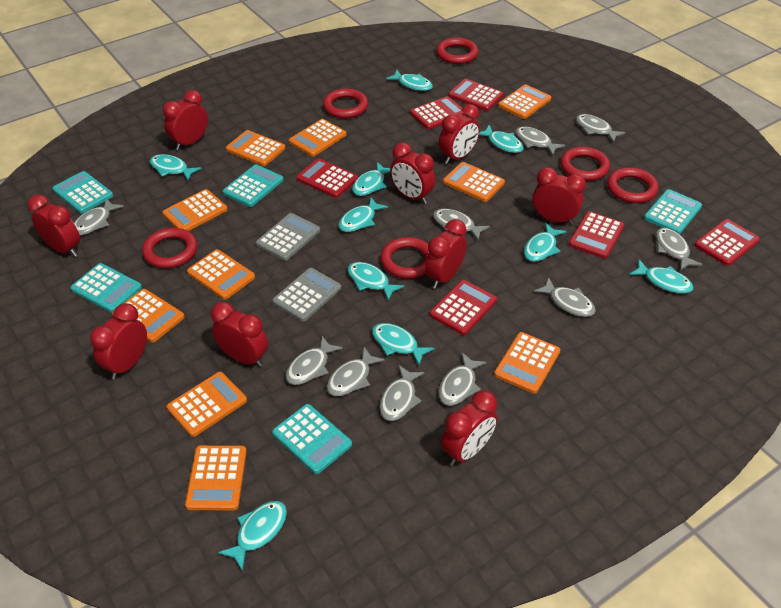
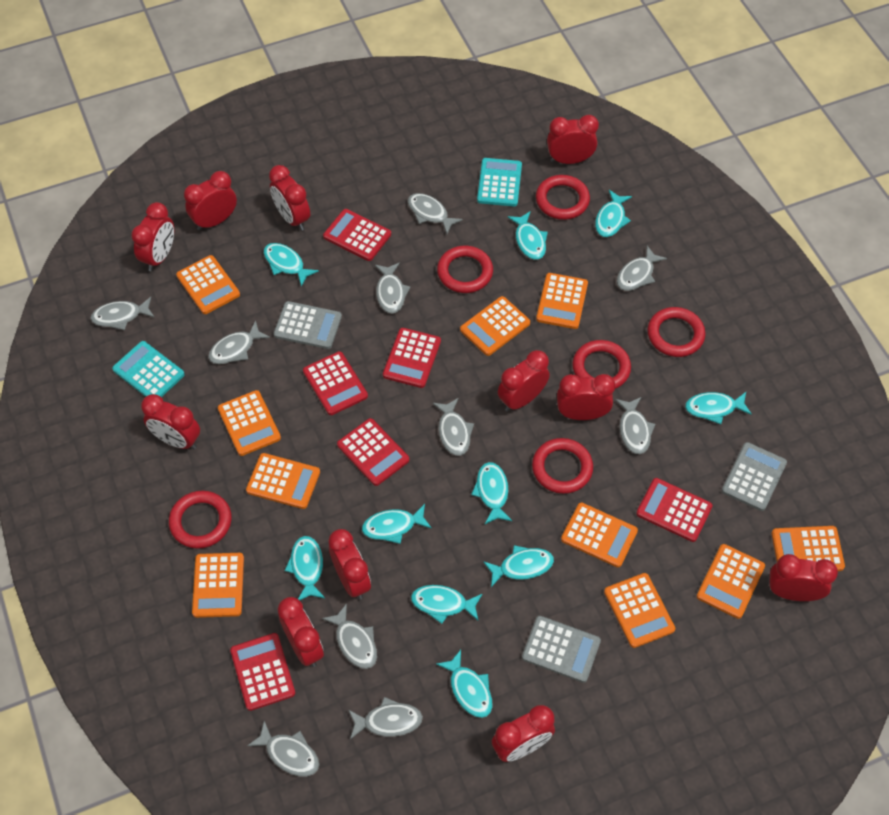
grey calculator: [256,213,320,261] [272,268,341,322] = 2 -> [274,301,342,349] [522,616,601,683] [722,442,787,511] = 3
red clock: [28,195,80,257] [90,303,147,379] [163,90,208,150] [211,302,268,367] [390,143,435,204] [425,219,467,289] [439,104,480,164] [441,390,497,465] [533,167,586,225] = 9 -> [131,202,174,271] [141,394,200,449] [184,171,237,230] [269,165,310,231] [278,597,324,667] [328,529,371,600] [492,705,555,762] [498,350,550,412] [547,115,599,164] [557,374,615,420] [769,554,838,601] = 11
turquoise calculator: [52,171,113,213] [70,263,142,313] [223,164,283,207] [272,404,352,474] [644,189,702,234] = 5 -> [112,341,185,397] [477,158,522,207] = 2

